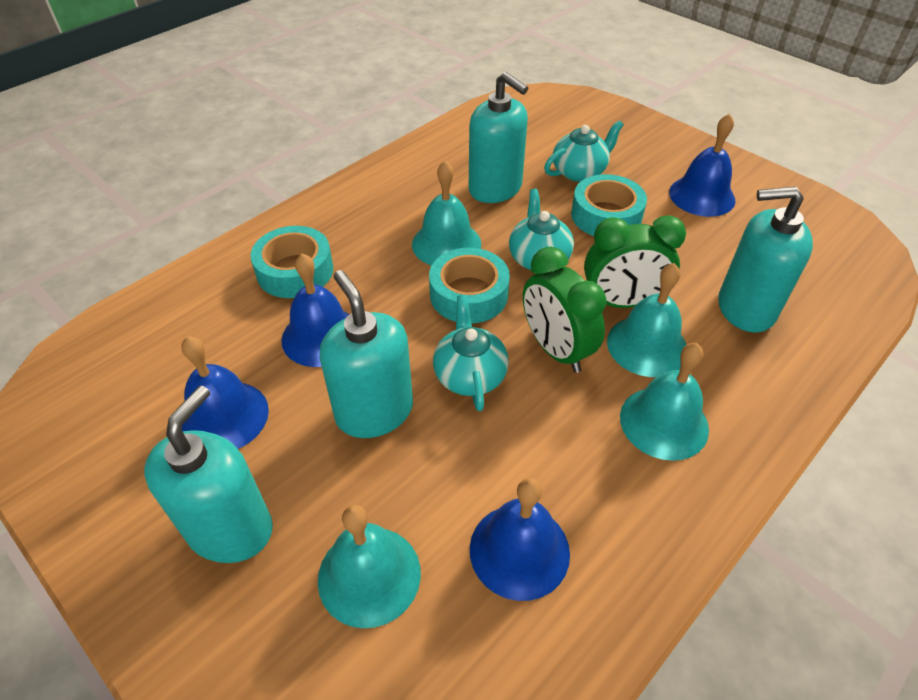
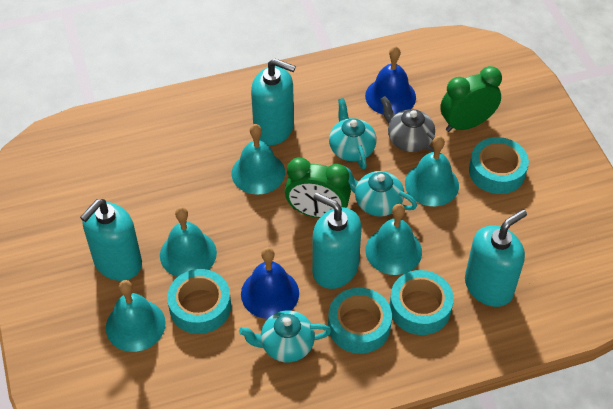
blue bell: [181,336,269,449] [281,254,349,367] [470,478,570,601] [669,114,735,217] = 4 -> [241,247,299,319] [365,46,416,115] = 2
grey teapot: none = 0 -> [380,96,436,152] = 1
turquoise bell: [318,505,421,628] [412,161,481,266] [607,263,687,377] [620,343,709,461] = 4 -> [106,280,166,352] [160,207,217,277] [232,124,285,194] [365,204,422,275] [405,136,459,206] = 5
turquoise tape: [250,226,333,298] [429,248,510,323] [571,174,647,236] = 3 -> [167,269,231,334] [328,288,392,354] [390,270,454,335] [469,137,529,194] = 4

